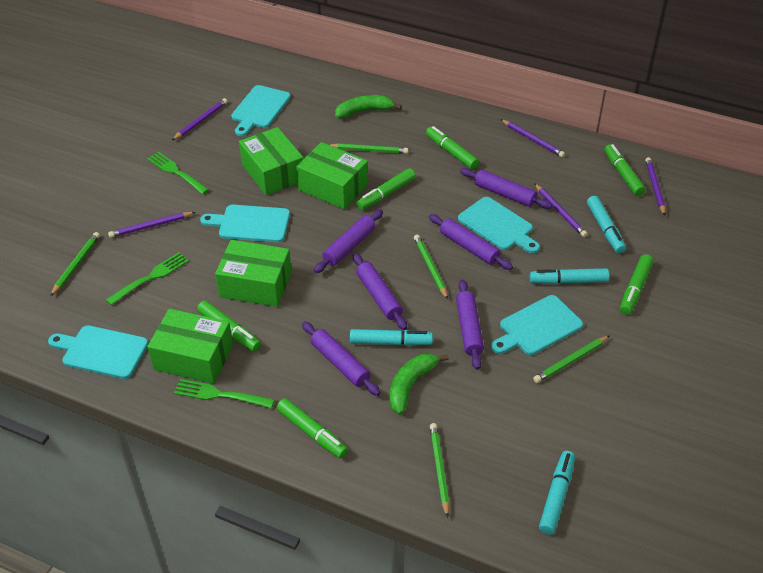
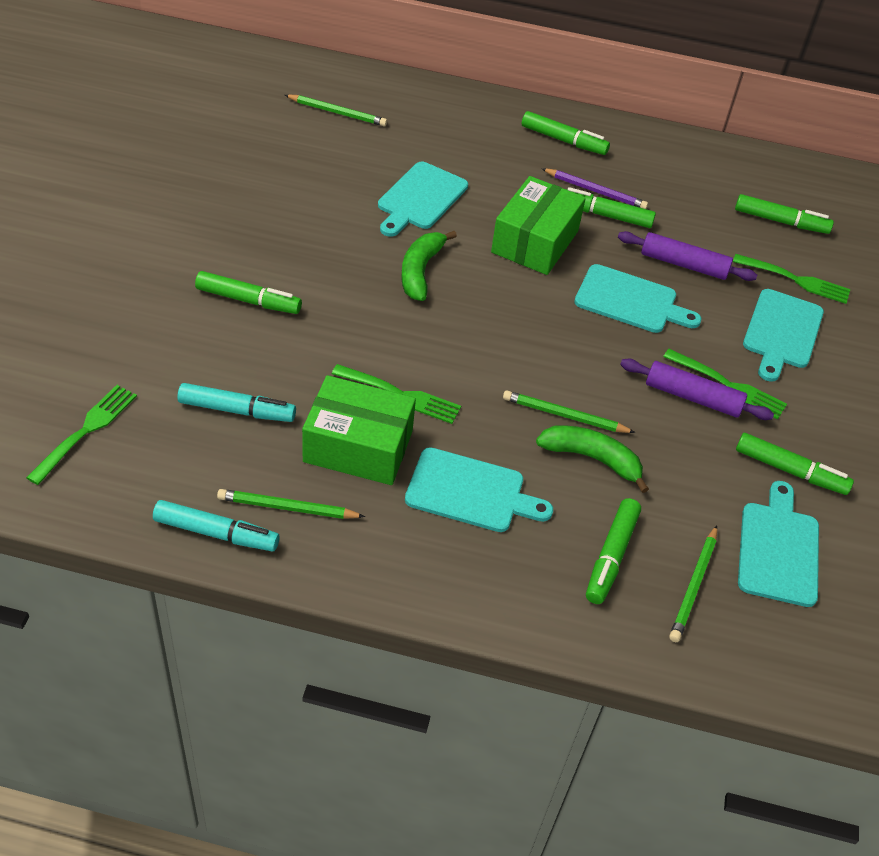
green box: [147,309,233,384] [215,240,292,307] [239,127,303,195] [296,142,368,209] = 4 -> [302,375,416,485] [491,176,586,275] = 2
green fork: [106,252,189,305] [147,152,209,194] [174,379,274,408] = 3 -> [26,385,137,485] [332,364,461,424] [663,349,787,420] [733,254,851,304] = 4
green pencil: [50,232,100,297] [330,143,408,154] [414,235,448,300] [430,423,449,518] [533,336,609,383] = 5 -> [217,489,365,519] [285,95,387,126] [503,390,636,433] [669,525,717,642] = 4
purple pencil: [108,212,196,238] [172,98,228,140] [500,119,565,157] [534,183,588,237] [645,157,666,216] = 5 -> [541,168,648,209] = 1
purple rolling pin: [302,322,380,396] [314,209,383,273] [353,253,407,330] [429,214,513,270] [456,279,484,370] [460,168,552,209] = 6 -> [618,231,757,281] [620,359,774,420] = 2
turquoise marker: [350,329,433,346] [530,268,609,284] [539,451,575,535] [587,196,626,253] = 4 -> [153,500,280,551] [177,383,296,422] = 2

